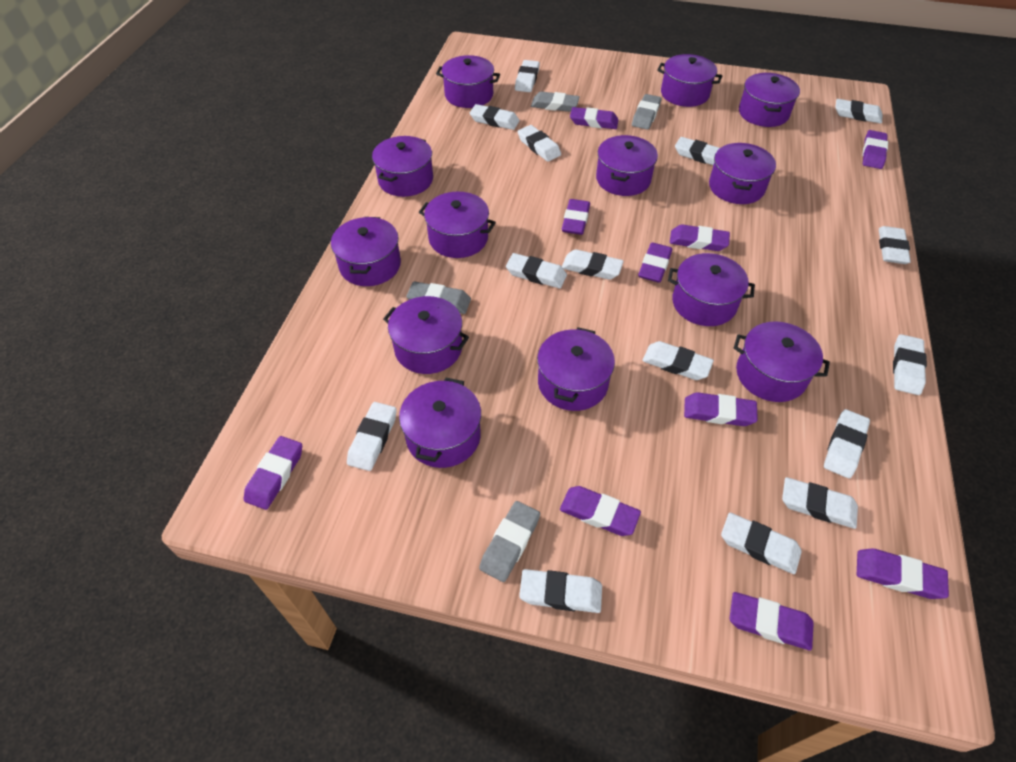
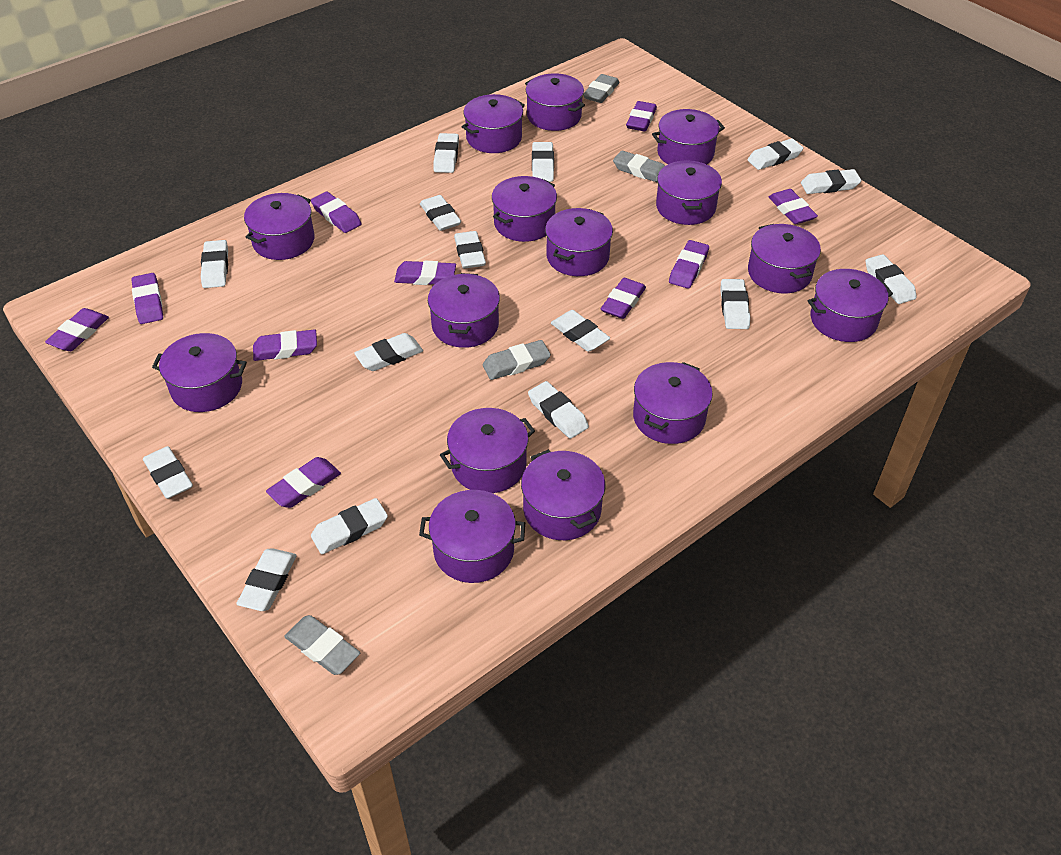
purple pot: [331,217,401,286] [372,136,433,197] [383,296,469,374] [399,378,481,468] [419,192,496,258] [436,55,500,108] [537,327,615,411] [596,135,658,196] [657,54,722,107] [668,253,755,326] [709,143,776,204] [734,321,830,402] [739,73,800,127] = 13 -> [152,333,247,412] [244,193,314,260] [419,490,525,583] [428,273,500,348] [440,408,535,493] [462,94,525,153] [492,176,557,242] [521,450,606,540] [525,73,585,131] [545,208,613,276] [633,362,713,444] [652,109,725,164] [656,160,722,225] [748,224,821,293] [808,269,893,342] = 15

